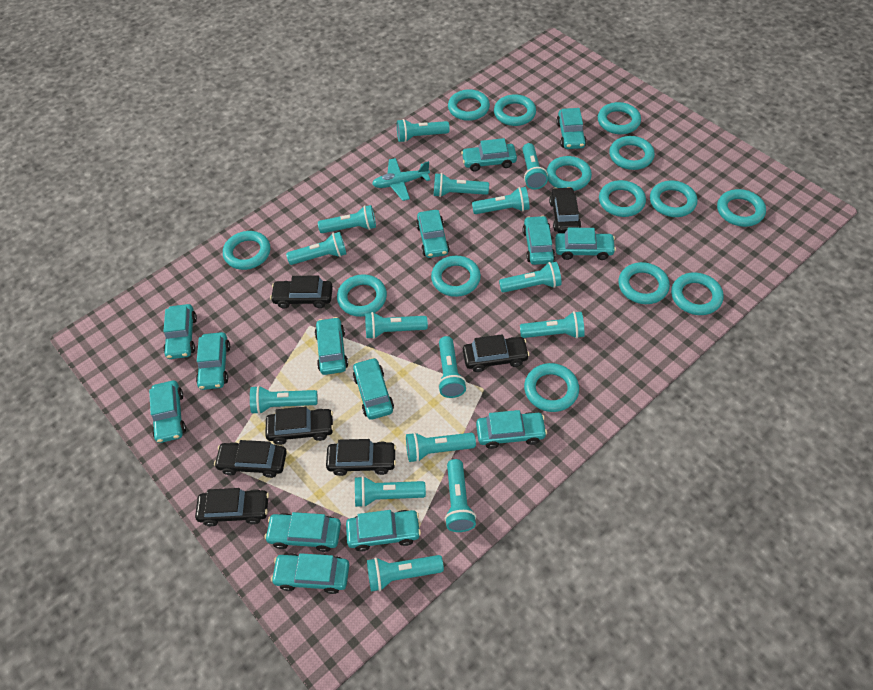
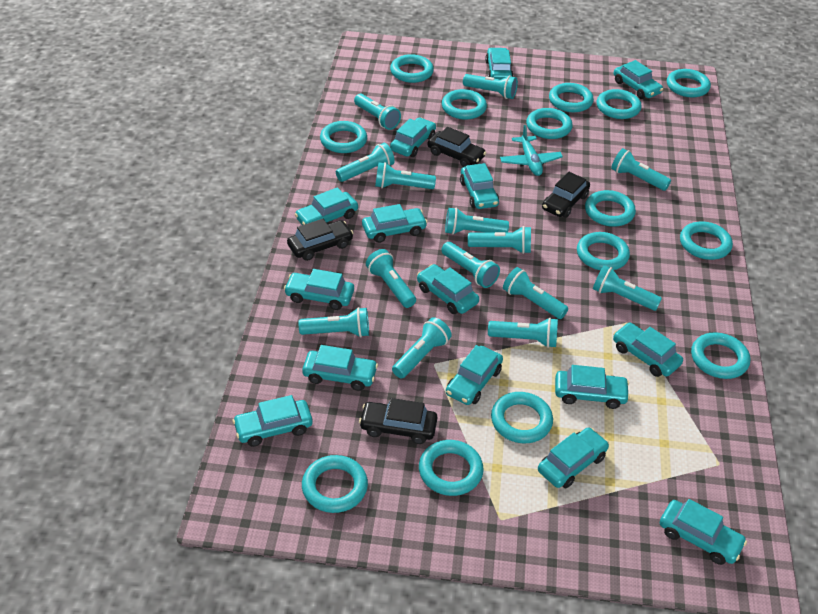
black car: [195,488,269,526] [214,440,287,478] [265,406,334,445] [270,276,333,309] [326,439,396,476] [463,334,530,372] [549,187,581,233] = 7 -> [287,219,354,261] [359,398,438,444] [428,127,486,167] [542,172,590,218] = 4
turquoise car: [149,381,186,443] [163,304,197,359] [196,332,230,390] [265,512,341,552] [271,553,349,594] [315,317,348,375] [346,510,421,551] [353,358,394,420] [416,210,450,258] [461,138,517,172] [476,410,547,449] [522,216,555,265] [555,228,616,260] [556,108,586,149] = 14 -> [232,395,313,447] [284,269,354,310] [295,187,358,225] [302,345,378,391] [362,204,428,243] [390,117,436,157] [417,264,479,314] [446,345,503,405] [460,163,499,209] [485,48,513,80] [538,427,609,488] [555,365,630,409] [613,322,683,377] [614,60,663,99] [660,499,747,565] = 15
turquoise flashlight: [250,386,318,414] [286,232,347,265] [318,205,376,233] [355,476,426,508] [365,312,428,339] [367,555,444,591] [397,119,450,142] [406,432,476,462] [434,173,489,197] [438,336,466,398] [445,459,476,532] [472,187,530,214] [499,262,562,293] [520,311,585,339] [522,143,548,189] = 15 -> [299,307,369,337] [336,143,395,182] [354,94,401,130] [366,249,416,308] [375,162,436,189] [392,317,452,378] [441,242,500,288] [445,208,509,235] [463,74,518,99] [468,226,531,254] [488,318,558,348] [503,267,568,319] [593,265,662,311] [611,148,671,191] = 14

